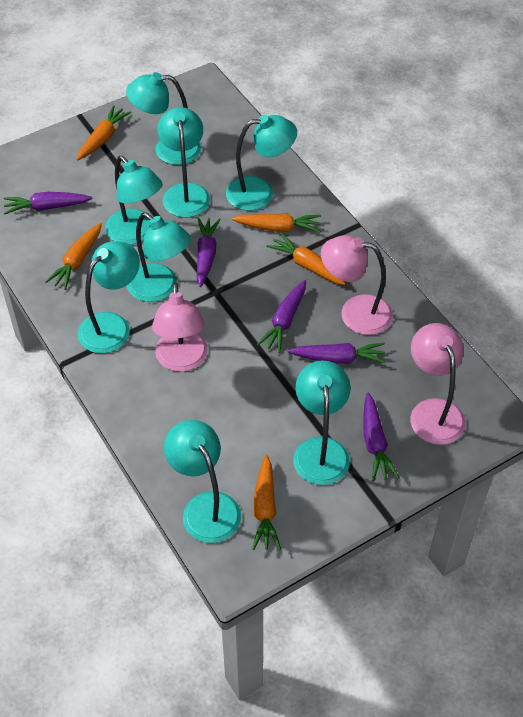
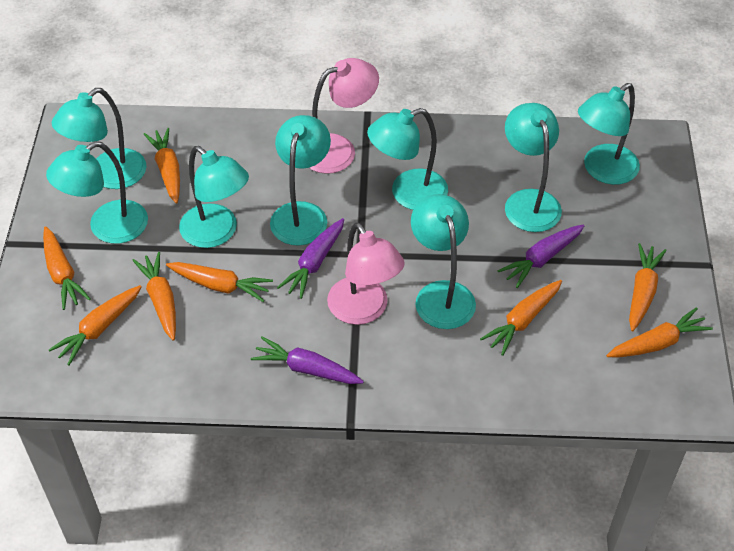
orange carrot: [45,223,102,290] [76,105,131,161] [232,213,321,232] [252,455,281,550] [266,233,346,285] = 5 -> [43,226,91,310] [49,285,141,365] [132,252,176,341] [144,128,180,204] [166,262,273,302] [480,280,562,356] [606,307,713,357] [629,243,667,331] = 8
pink lamp: [152,282,208,372] [321,235,393,335] [410,323,466,445] = 3 -> [310,58,379,174] [327,222,405,325] = 2
purple carrot: [4,192,92,214] [197,217,220,287] [257,280,306,353] [288,343,386,364] [363,393,399,481] = 5 -> [251,337,364,384] [277,218,344,299] [497,224,585,288] = 3

